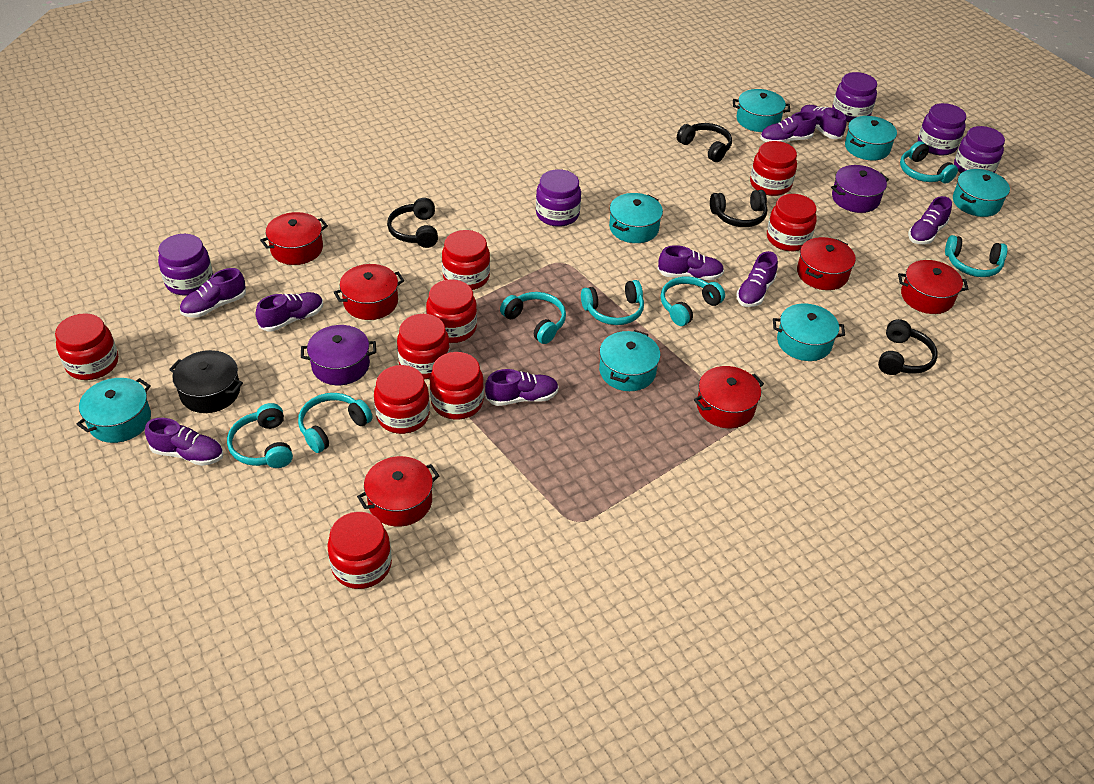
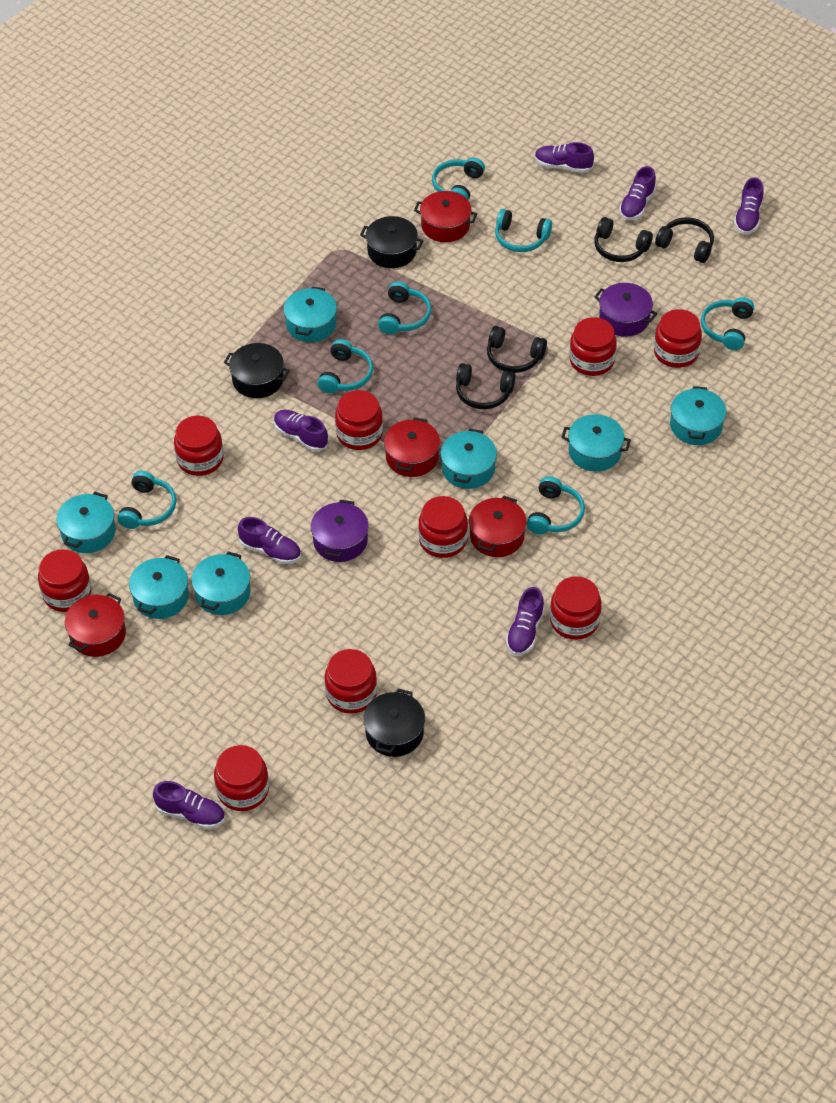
black pot: [169,350,243,413] = 1 -> [224,343,290,398] [360,216,424,268] [363,689,425,757] = 3
purple jar: [158,234,213,296] [536,169,581,227] [832,72,877,122] [918,103,966,155] [954,126,1005,173] = 5 -> none = 0
purple shoe: [145,418,223,466] [180,268,246,318] [256,292,323,331] [485,369,559,406] [658,245,724,280] [736,251,778,307] [760,112,817,142] [800,105,846,139] [908,196,952,244] = 9 -> [153,781,225,829] [238,517,301,564] [274,410,329,451] [506,587,545,655] [535,142,594,173] [619,166,656,220] [734,177,764,234] = 7
red pot: [260,212,328,265] [334,264,404,320] [357,456,439,527] [694,366,764,428] [797,237,856,290] [898,260,968,314] = 6 -> [65,593,126,657] [384,417,440,477] [414,191,477,242] [469,496,527,557] = 4

